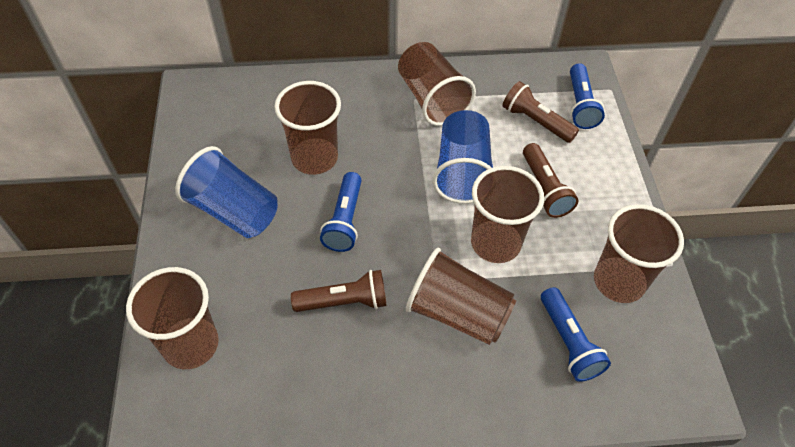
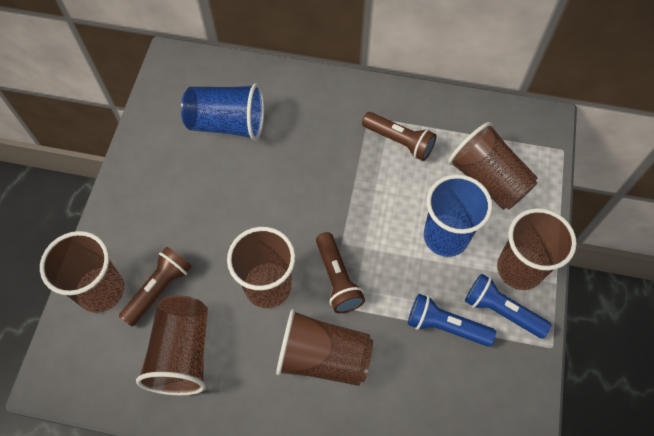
blue flashlight: [320,172,362,252] [541,287,611,382] [570,63,605,129] = 3 -> [408,294,496,347] [465,274,551,338] = 2

